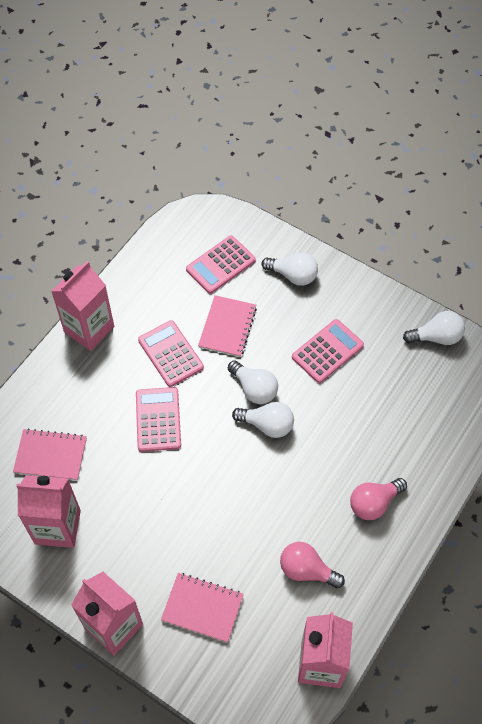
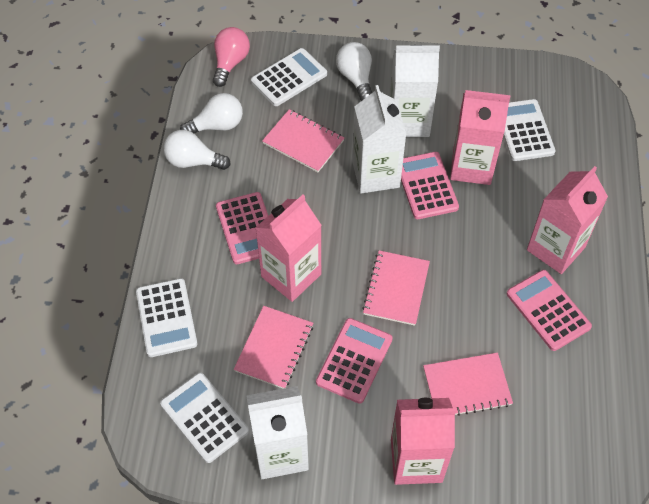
pink light bulb: [280,542,345,588] [350,478,407,520] = 2 -> [213,27,250,87] = 1
pink notebook: [13,428,87,481] [161,573,244,643] [198,295,257,357] = 3 -> [234,306,313,389] [262,109,344,172] [362,250,430,326] [423,353,513,416] = 4
white calculator: none = 0 -> [136,278,198,357] [160,373,249,463] [251,48,327,106] [503,99,556,161] = 4
white carton: none = 0 -> [246,386,309,479] [352,85,407,193] [390,45,440,137] = 3
white light bulb: [228,360,278,404] [232,402,294,438] [262,252,318,286] [403,311,465,345] = 4 -> [163,130,231,170] [180,93,243,133] [336,42,372,101] = 3

